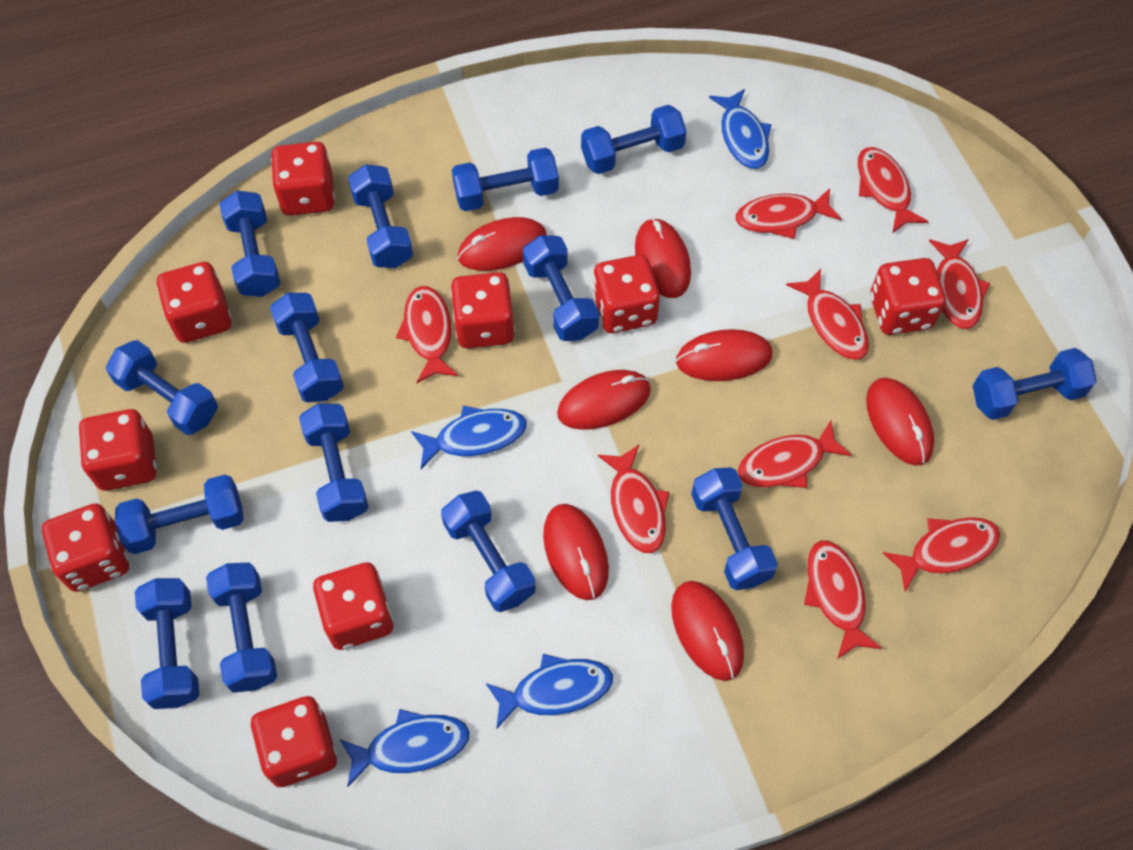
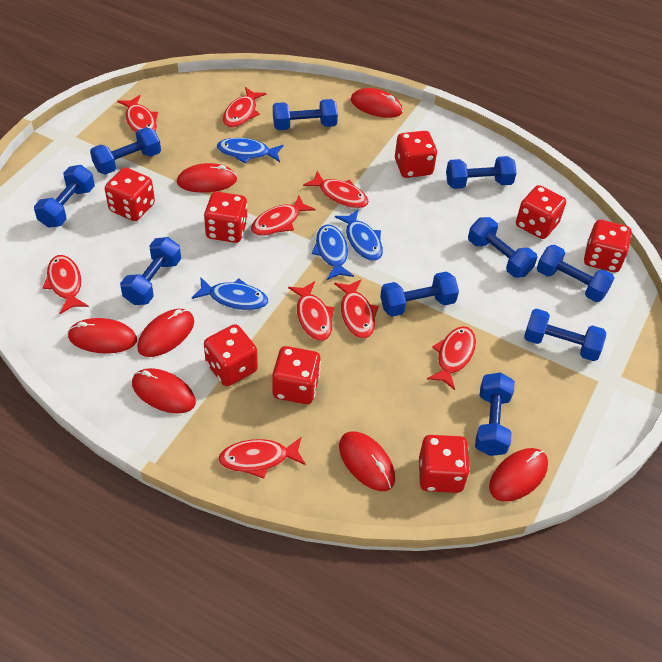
blue dumbbell: [106,340,218,435] [115,475,243,554] [135,578,199,709] [206,563,277,693] [219,191,281,297] [270,293,344,402] [299,403,368,522] [348,164,413,268] [441,490,536,612] [452,148,559,211] [523,235,599,341] [581,105,687,174] [691,467,778,590] [973,348,1097,420] = 14 -> [34,165,95,228] [90,127,161,175] [120,237,181,305] [273,99,338,130] [380,271,459,317] [446,156,517,189] [468,217,537,278] [475,372,515,456] [524,309,606,361] [537,245,614,302] = 10
red dice: [42,503,129,592] [79,409,157,491] [157,262,231,343] [251,696,337,787] [271,142,335,216] [313,562,393,650] [450,272,515,349] [593,255,660,333] [870,258,946,335] = 9 -> [105,167,155,221] [204,192,248,243] [204,324,258,386] [272,346,321,404] [395,131,437,178] [419,435,470,493] [516,185,566,239] [584,220,631,272] = 8

